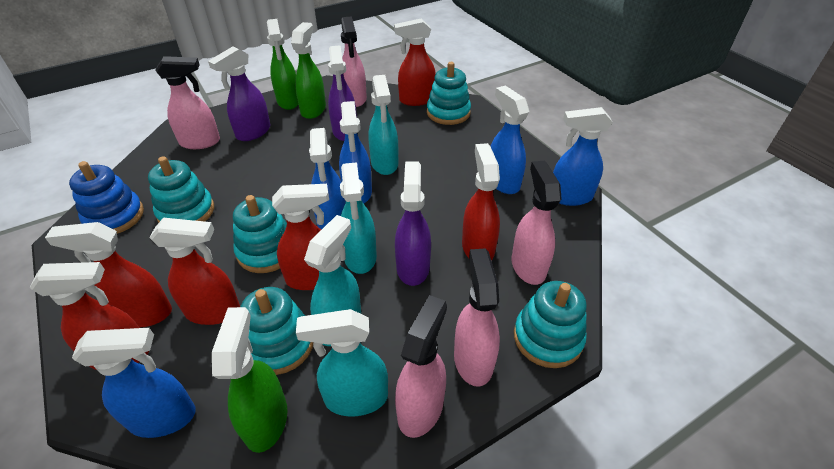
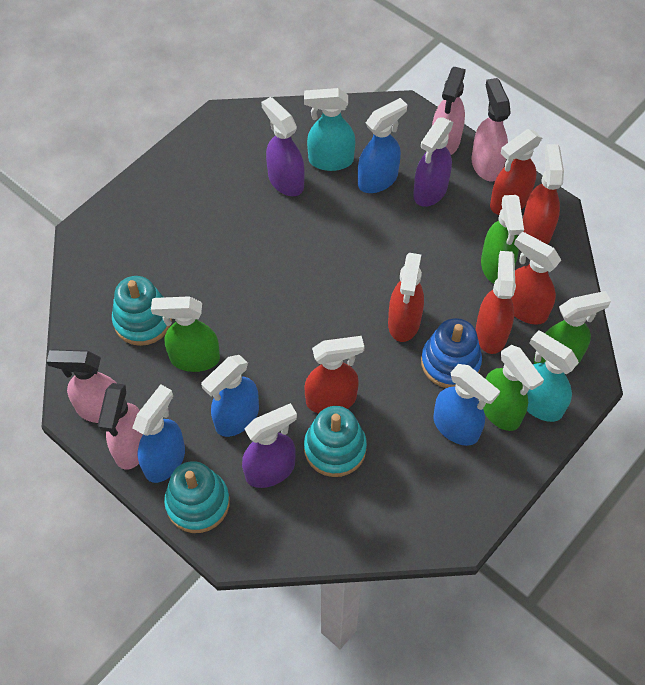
blue spray bottle: [72,328,196,438] [309,128,346,230] [339,101,372,204] [491,86,529,194] [553,107,613,206] = 5 -> [132,384,185,483] [201,355,259,437] [358,98,407,193] [433,364,500,446] = 4
green spray bottle: [212,307,287,453] [267,19,298,110] [291,22,326,119] = 3 -> [151,296,220,372] [481,195,524,284] [483,345,544,431] [534,291,611,365] = 4
pink spray bottle: [155,56,220,149] [341,16,367,107] [395,295,447,438] [454,248,500,387] [511,161,562,285] = 5 -> [47,349,117,423] [98,383,143,470] [432,67,466,155] [471,78,511,181] = 4
turquoise spray bottle: [296,309,388,416] [304,215,361,346] [340,162,377,274] [368,75,398,175] = 4 -> [304,88,355,171] [527,330,579,422] = 2
turquoise stacking toy: [148,156,214,223] [233,195,287,273] [240,287,314,375] [427,62,471,125] [514,281,587,368] = 5 -> [112,276,172,346] [164,461,230,533] [304,406,367,477] = 3

